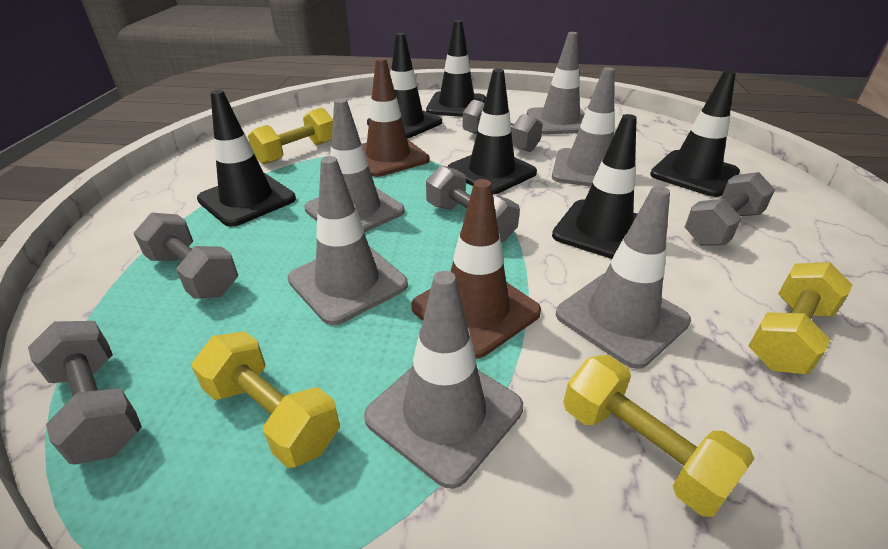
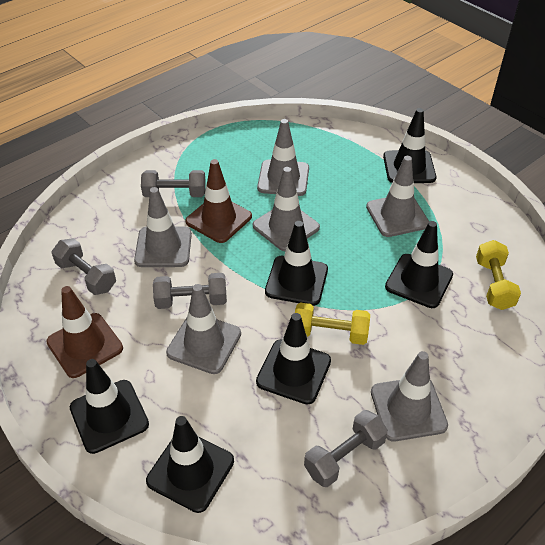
grey dumbbell: [28,321,142,465] [134,213,238,299] [426,165,520,242] [462,100,543,152] [685,172,775,246] = 5 -> [52,238,116,295] [141,170,206,197] [153,273,227,309] [304,410,388,487] = 4
yellow dumbbell: [191,331,340,468] [248,108,333,165] [563,355,755,517] [748,262,852,374] = 4 -> [295,303,370,345] [476,240,521,310] = 2

